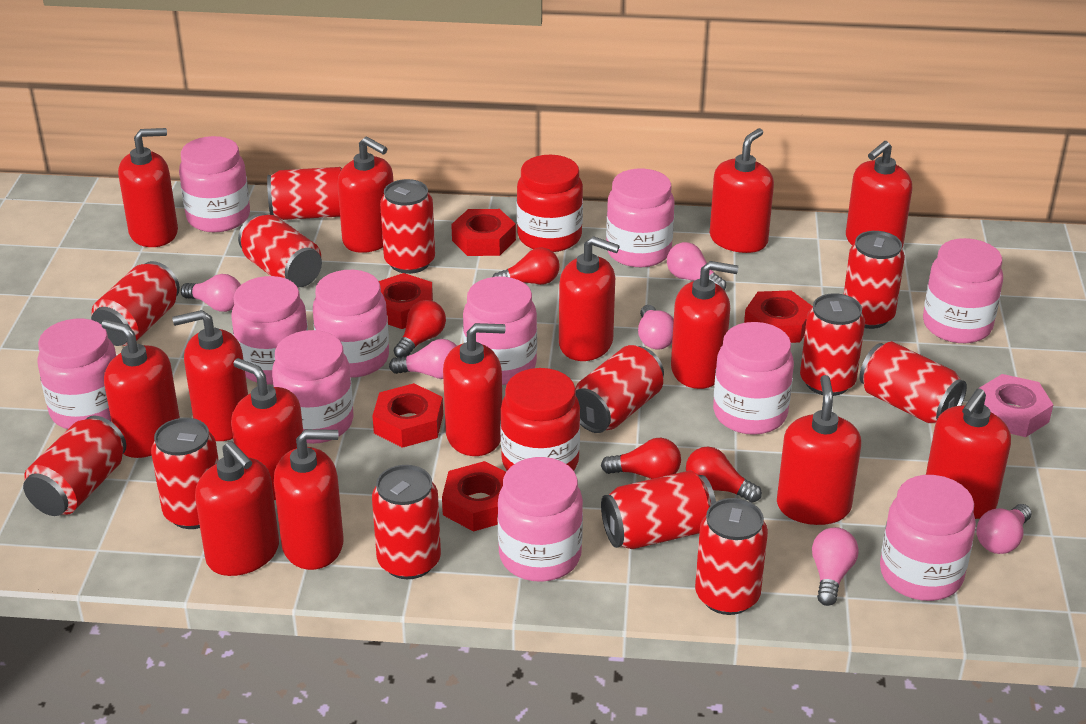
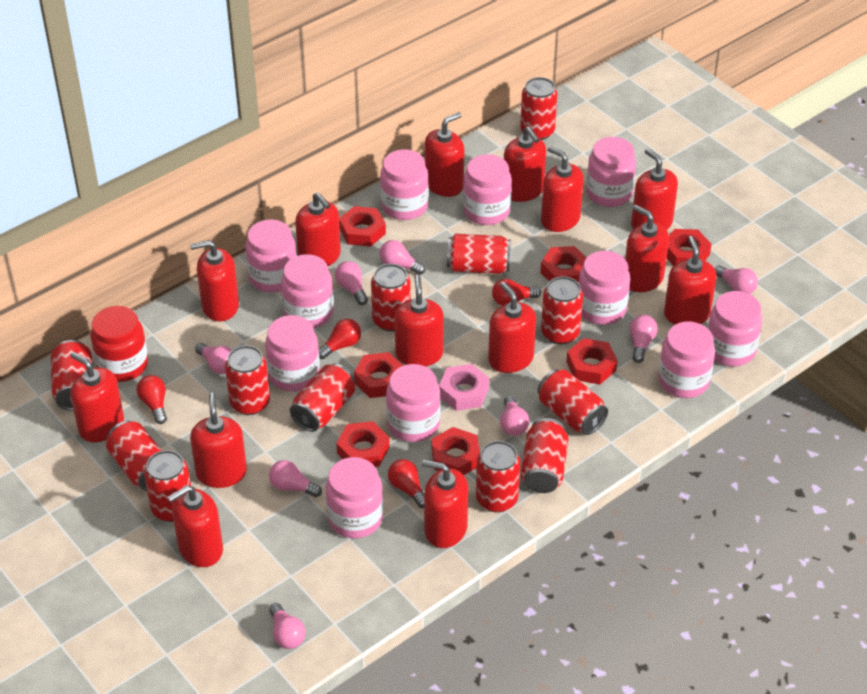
pink light bulb: [181,274,241,312] [389,339,457,379] [638,305,674,349] [667,242,726,290] [812,527,859,606] [976,504,1032,554] = 6 -> [195,343,232,374] [269,460,322,497] [269,603,306,649] [335,261,368,305] [379,240,425,275] [500,395,529,436] [630,315,658,363] [714,265,758,294] = 8
red can: [23,415,126,516] [91,261,180,346] [151,418,219,529] [238,213,322,288] [267,167,342,220] [372,465,441,579] [380,179,435,274] [575,345,664,433] [601,470,716,549] [695,498,768,615] [800,293,865,396] [844,231,905,329] [860,341,967,423] = 13 -> [51,340,92,411] [106,421,162,491] [144,450,191,522] [225,345,270,415] [290,364,356,432] [371,264,411,332] [447,234,511,274] [476,441,520,512] [520,77,558,140] [521,418,568,493] [538,369,608,435] [541,276,583,345] = 12
red jar: [500,368,580,471] [517,155,583,252] = 2 -> [91,306,148,382] = 1
red nut: [372,383,443,448] [379,273,433,329] [442,461,506,532] [451,209,516,256] [744,291,813,343] = 5 -> [337,421,390,467] [339,206,386,247] [354,352,403,398] [432,427,480,475] [540,246,587,283] [566,338,617,385] [667,229,712,266] = 7

